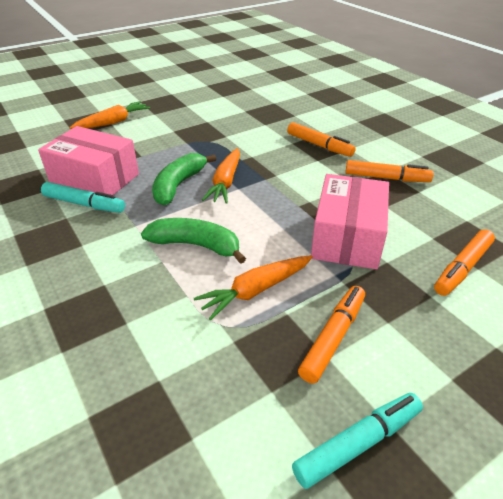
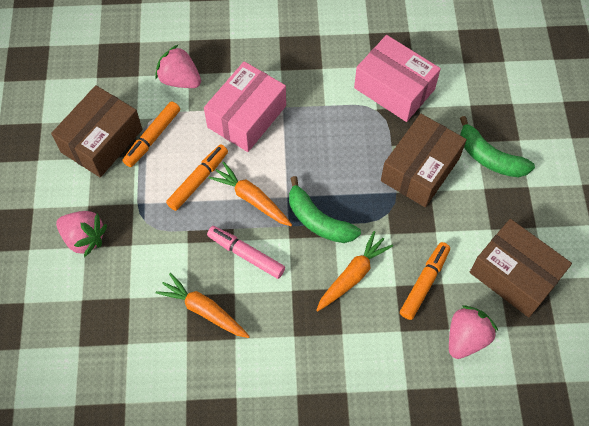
brown box: none = 0 -> [51,85,143,177] [381,114,467,207] [470,219,572,317] = 3
orange marker: [287,122,356,157] [298,286,365,384] [345,160,433,182] [434,229,495,296] = 4 -> [122,101,180,167] [166,144,228,211] [400,242,450,320] = 3
pink marker: none = 0 -> [207,226,285,279] = 1
pink strawberry: none = 0 -> [56,211,107,257] [155,45,201,88] [449,305,498,359] = 3
turquoise marker: [41,182,125,213] [292,393,423,489] = 2 -> none = 0

